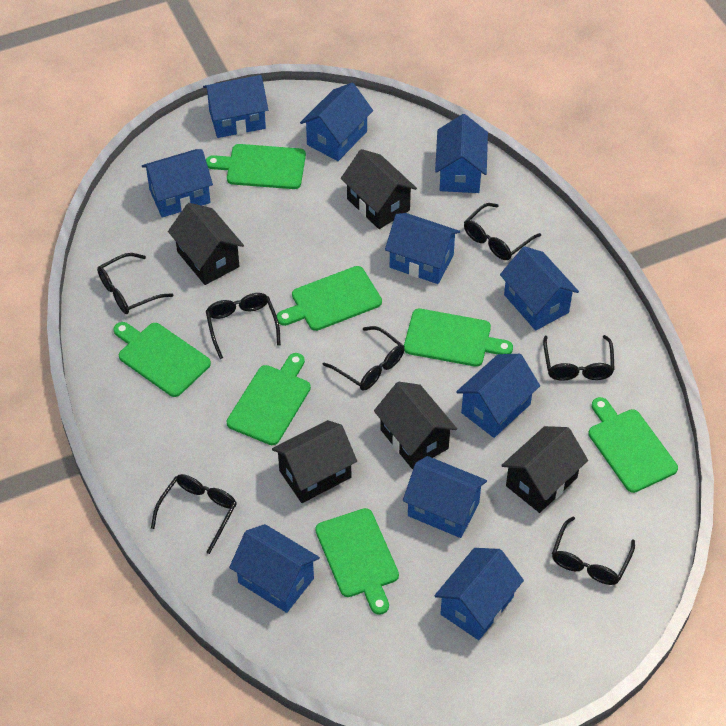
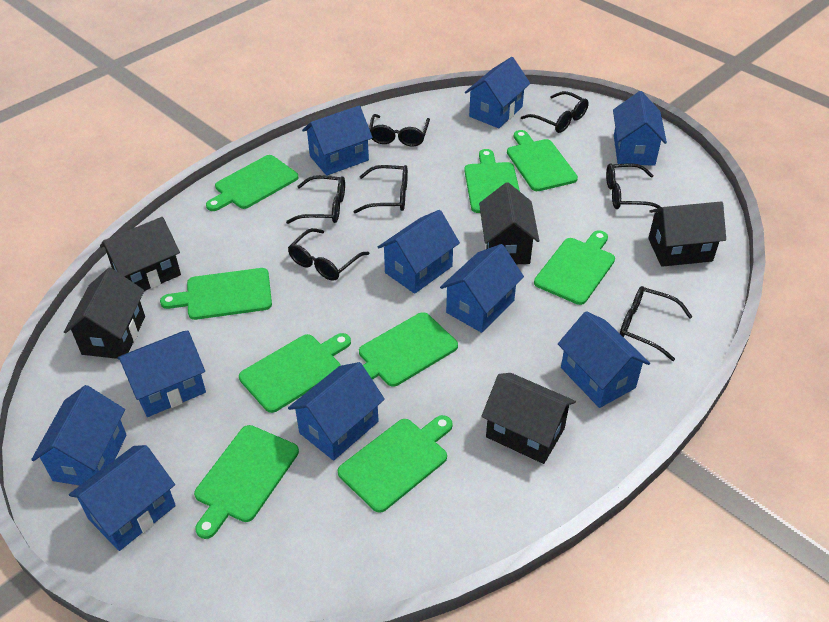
green cutting board: [113,322,211,397] [206,144,306,189] [227,353,311,445] [277,266,382,331] [315,508,399,615] [404,309,513,367] [588,397,678,493] = 7 -> [160,268,272,320] [194,425,299,539] [206,155,299,211] [239,333,351,413] [338,415,453,513] [359,312,458,387] [464,149,520,213] [507,130,578,191] [534,230,615,305] = 9

